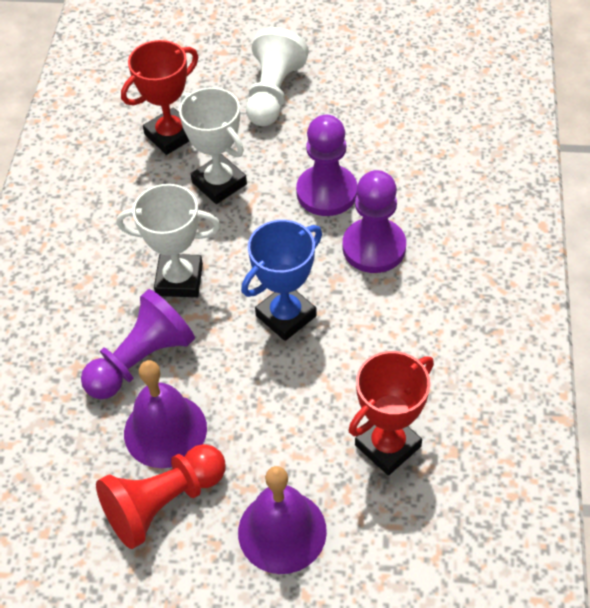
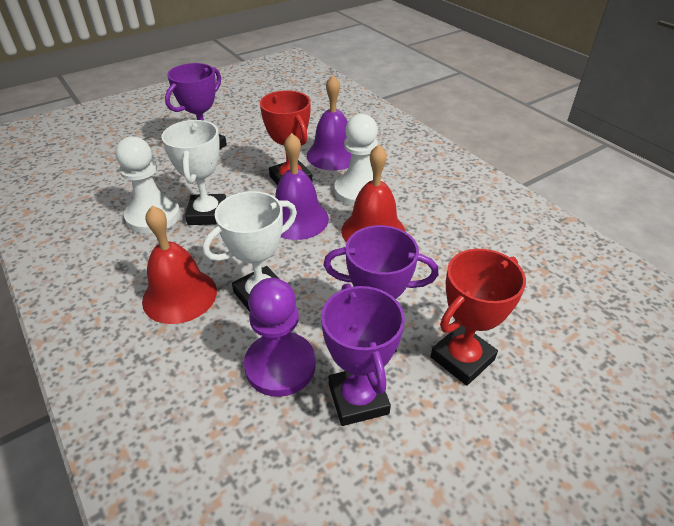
blue trophy: [241,220,322,341] = 1 -> none = 0
purple pawn: [81,289,195,399] [296,115,357,216] [343,170,406,273] = 3 -> [244,278,316,397] = 1
purple trophy: none = 0 -> [165,63,227,150] [321,283,405,426] [323,225,438,353] = 3
red bell: none = 0 -> [142,206,217,324] [341,144,405,243] = 2
red pawn: [96,444,226,549] = 1 -> none = 0
white pawn: [246,27,309,126] = 1 -> [115,136,180,234] [334,114,383,206] = 2

